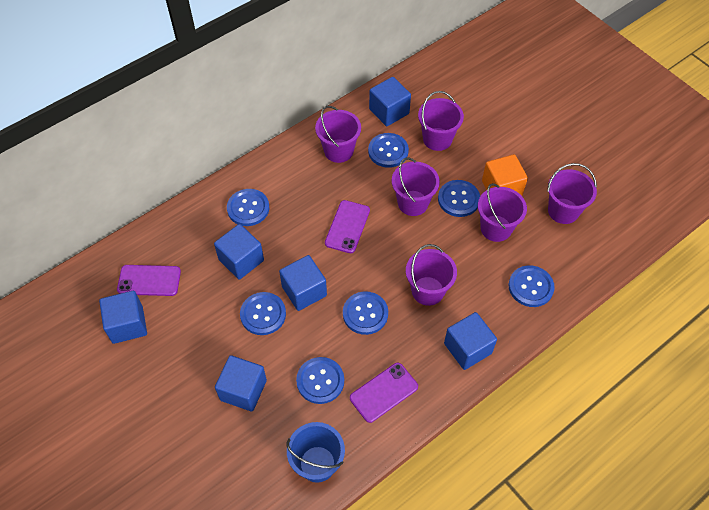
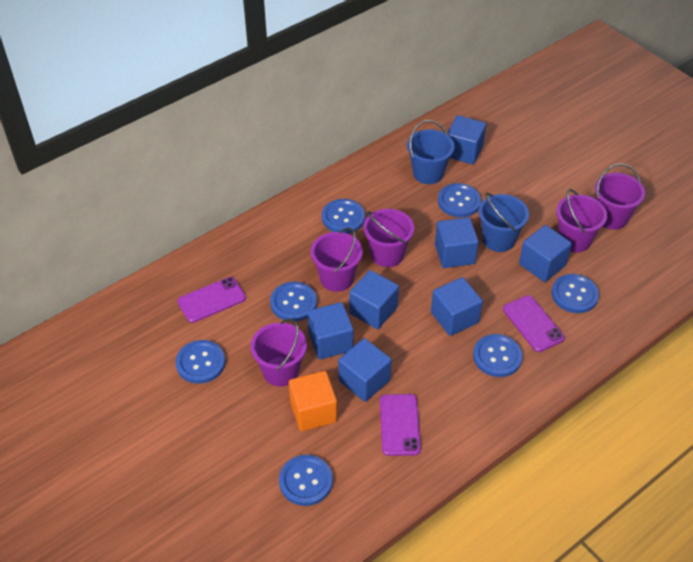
blue bucket: [287,422,345,483] = 1 -> [407,120,454,184] [478,193,529,252] = 2
blue cube: [99,291,147,344] [214,224,264,280] [215,355,267,412] [279,255,327,311] [369,77,411,126] [444,312,497,370] = 6 -> [307,302,354,360] [338,338,392,402] [349,270,399,329] [431,277,483,336] [435,217,479,268] [448,115,486,164] [519,225,572,282] = 7
purple bucket: [315,106,361,163] [392,157,440,216] [406,244,457,306] [418,91,464,151] [478,183,527,242] [547,163,597,224] = 6 -> [251,319,307,387] [311,228,363,292] [363,209,414,267] [556,189,607,253] [595,163,645,230] = 5

